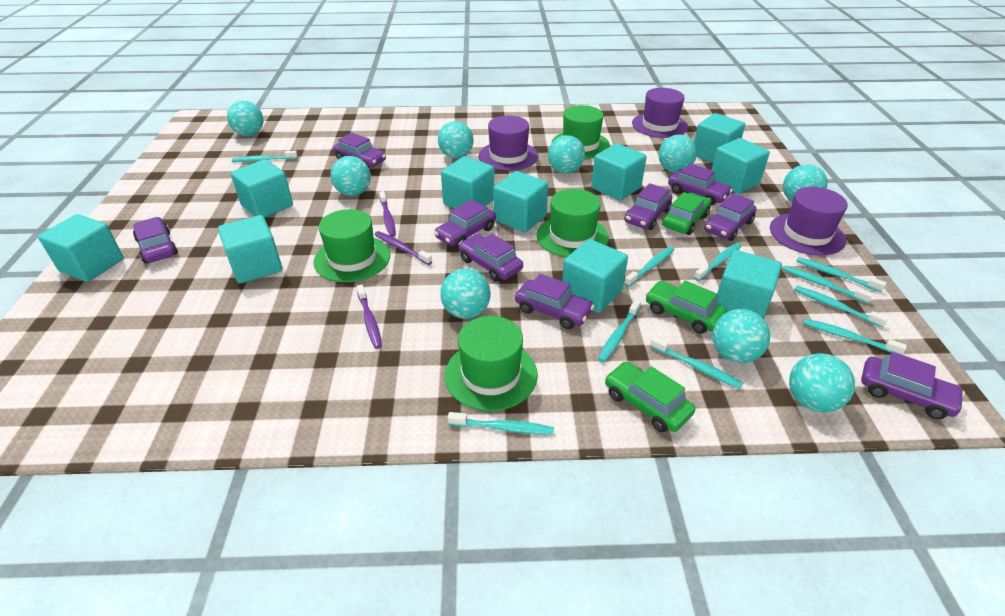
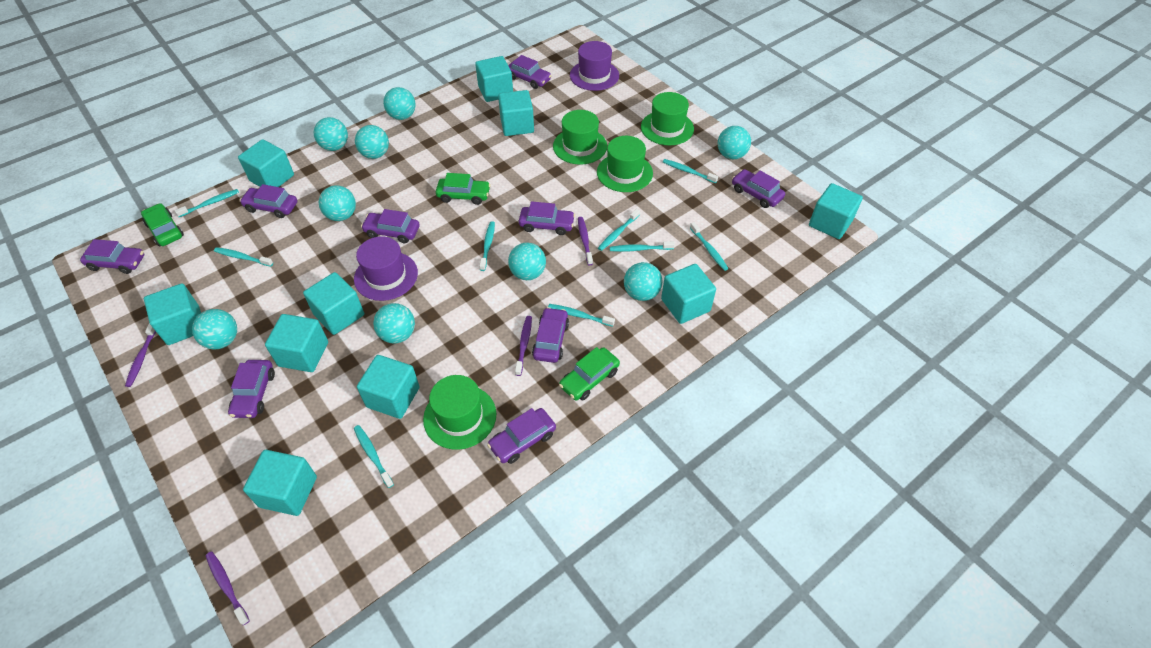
purple hat: [479,116,538,171] [632,88,688,138] [770,187,848,256] = 3 -> [354,236,418,301] [570,41,619,91] = 2
purple toothbrush: [357,284,382,349] [374,231,432,265] [379,191,396,237] = 3 -> [125,323,156,387] [206,551,250,625] [515,316,532,376] [578,217,593,265] = 4
turquoise toothbrush: [232,150,298,162] [448,412,554,435] [598,300,641,363] [624,247,674,287] [650,336,743,389] [694,243,742,281] [783,265,873,304] [794,286,889,328] [796,257,886,292] [803,319,907,355] = 10 -> [175,189,239,217] [214,247,273,267] [354,425,394,488] [480,221,495,271] [548,304,615,327] [598,209,640,251] [610,241,675,252] [663,159,718,183] [690,222,729,271] = 9

